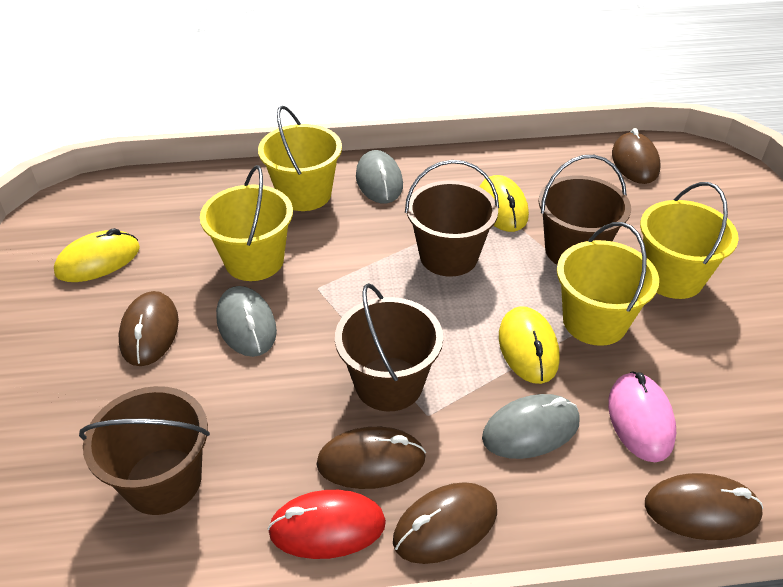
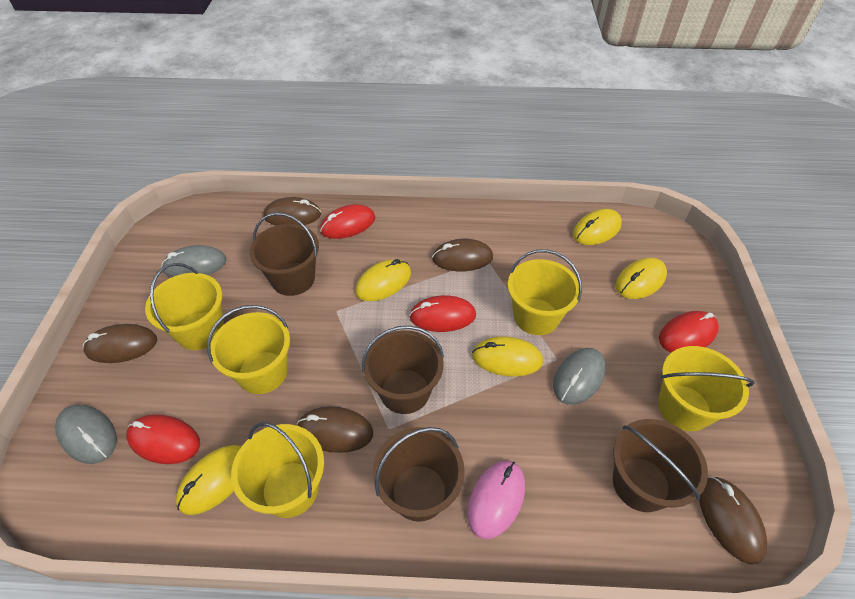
red mouse: [268,490,386,559] = 1 -> [126,414,200,464] [320,204,375,239] [409,295,476,332] [659,311,719,353] = 4
yellow bucket: [200,165,293,281] [258,105,342,211] [557,222,659,346] [640,182,739,299] = 4 -> [145,263,224,350] [207,305,290,394] [231,422,324,518] [508,249,582,335] [658,346,754,431] = 5
yellow mouse: [54,228,140,282] [479,175,529,232] [499,306,560,384] = 3 -> [176,445,242,515] [355,259,411,301] [472,336,543,377] [573,209,622,245] [616,258,667,299] = 5

